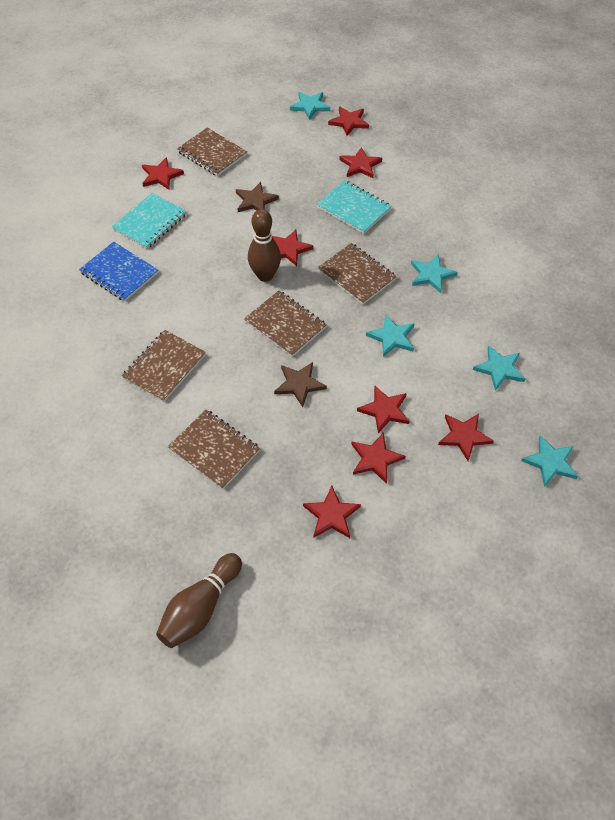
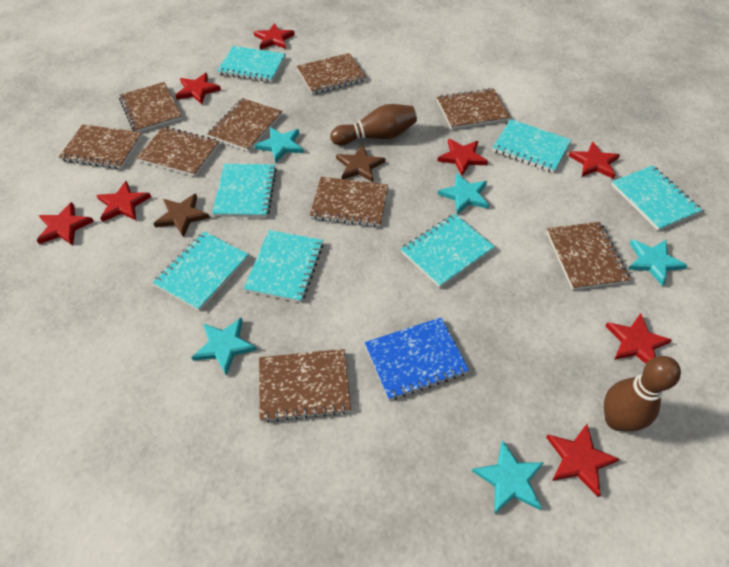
brown notebook: [122,330,206,402] [168,410,260,489] [177,128,247,176] [244,290,327,357] [318,243,397,305] = 5 -> [59,124,142,169] [119,82,182,132] [137,126,220,177] [207,98,282,152] [259,349,351,422] [297,53,366,94] [310,177,388,227] [437,88,510,129] [546,222,630,290] = 9
turquoise notebook: [112,193,187,249] [317,180,391,234] = 2 -> [153,231,249,311] [212,164,277,217] [217,46,286,82] [243,230,323,303] [401,214,495,288] [492,119,571,173] [611,165,702,231] = 7

